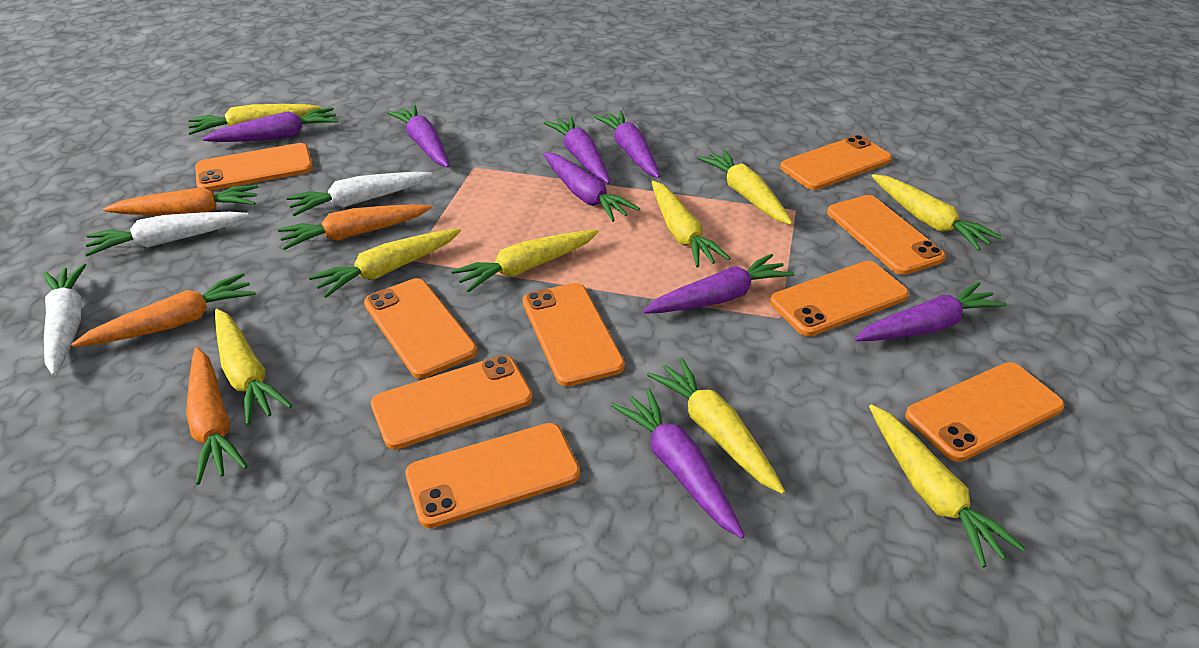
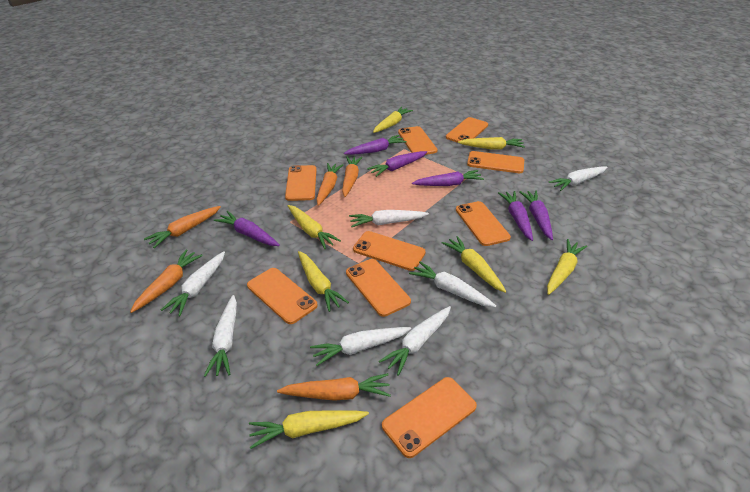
orange carrot: [71,273,255,347] [103,185,258,216] [186,347,248,485] [278,204,432,250] = 4 -> [130,249,203,313] [144,206,221,248] [277,373,391,401] [317,163,343,206] [342,156,362,197] = 5
purple carrot: [203,107,339,142] [387,105,450,167] [543,152,640,222] [544,116,610,184] [594,110,660,178] [611,389,745,538] [643,254,794,314] [854,282,1007,341] = 8 -> [214,211,280,246] [344,135,407,155] [367,151,427,177] [412,170,484,186] [498,191,533,241] [519,190,553,240] = 6
white carrot: [44,264,86,375] [85,212,249,257] [286,172,432,216] = 3 -> [161,251,225,316] [204,295,237,377] [310,327,411,366] [349,210,429,227] [379,306,451,376] [409,262,496,307] [549,166,607,191] = 7
yellow carrot: [188,104,321,135] [215,309,292,425] [309,229,461,298] [451,230,599,293] [647,358,785,494] [652,181,731,267] [698,149,793,225] [869,404,1025,567] [872,174,1002,251] = 9 -> [249,410,369,449] [288,205,341,249] [298,251,349,312] [373,107,413,133] [442,236,506,293] [458,137,525,150] [547,239,587,295] = 7

